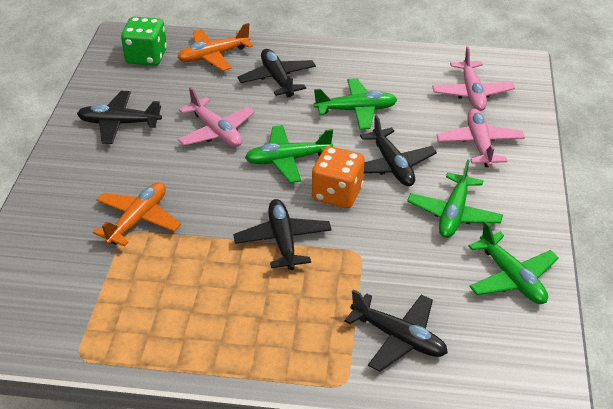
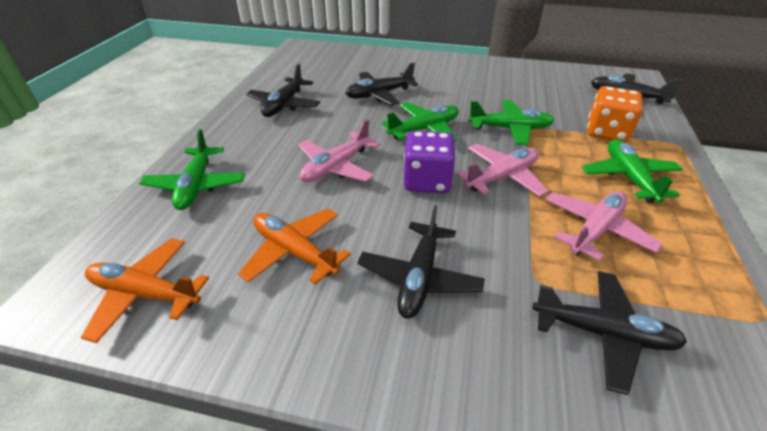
green dice: [121,17,167,66] = 1 -> none = 0
purple dice: none = 0 -> [404,131,456,193] = 1

